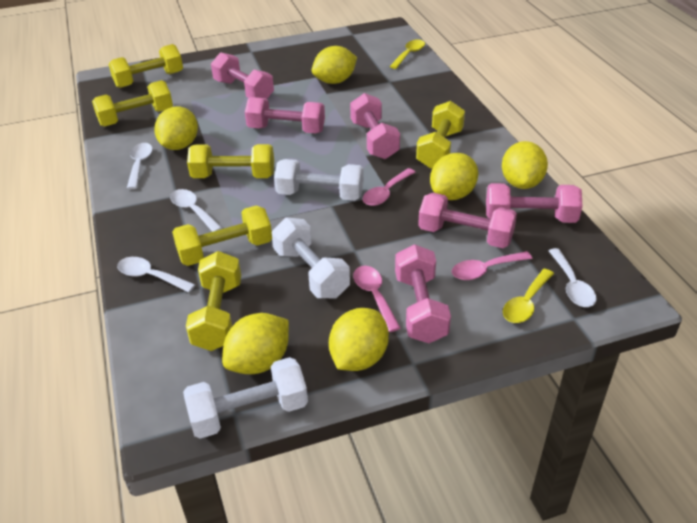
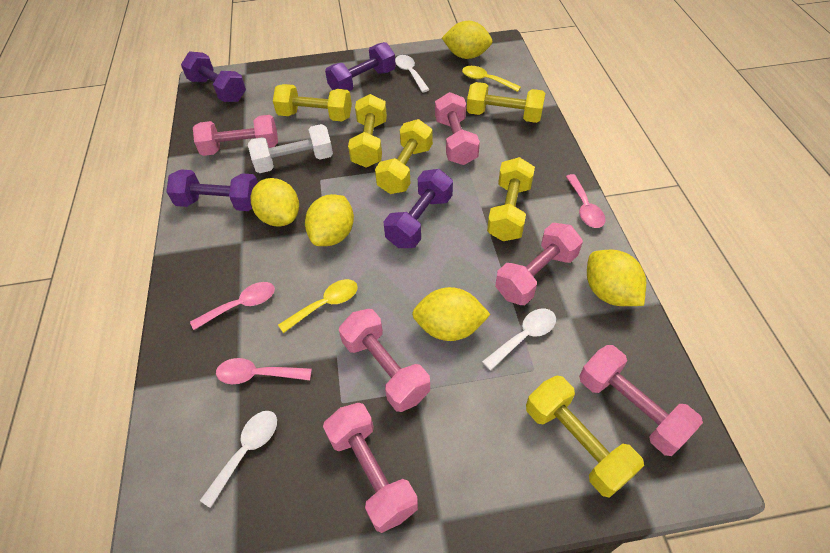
purple dumbbell: none = 0 -> [166,170,258,211] [181,51,246,102] [325,42,396,91] [384,169,453,248] = 4
white dumbbell: [183,357,308,439] [272,217,350,298] [274,159,364,201] = 3 -> [248,124,333,173] = 1
white spoon: [117,257,195,293] [127,143,153,189] [170,189,222,232] [549,248,596,307] = 4 -> [200,411,277,508] [395,55,430,93] [482,308,556,371] = 3
yellow lemon: [154,106,198,150] [222,313,289,374] [312,46,357,84] [329,308,389,371] [430,153,478,200] [502,141,548,189] = 6 -> [251,178,299,227] [305,194,354,246] [412,287,491,341] [442,21,493,59] [587,250,646,306] = 5

